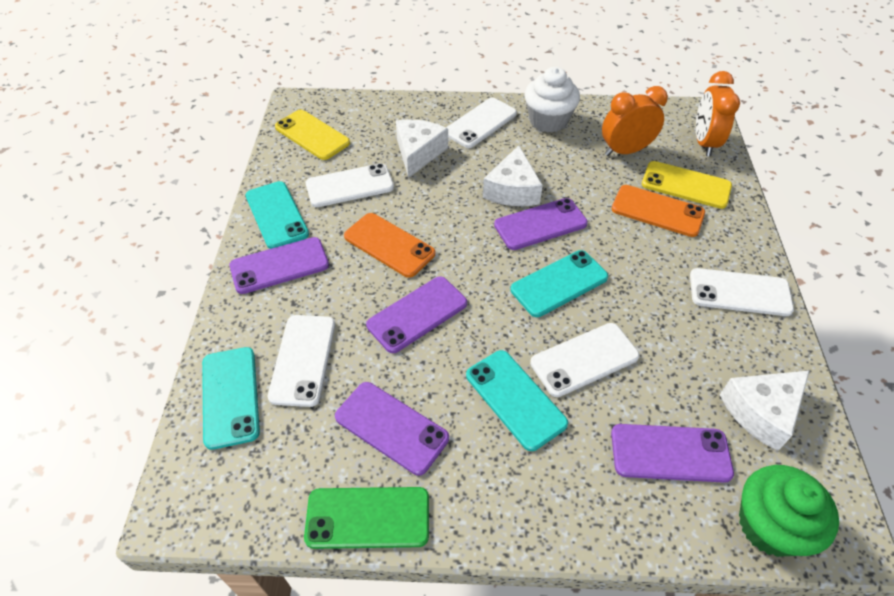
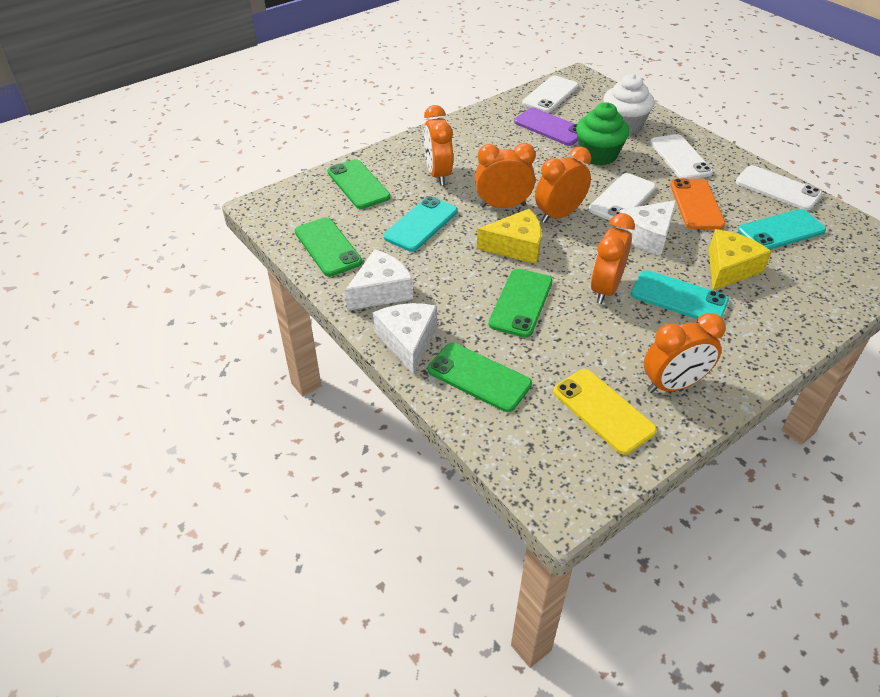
green phone: [304,487,429,549] = 1 -> [295,217,362,276] [327,159,391,209] [428,343,532,412] [489,269,553,337] = 4
orange clock: [602,86,668,156] [696,71,740,156] = 2 -> [424,105,453,185] [475,143,536,208] [535,146,591,223] [591,213,635,304] [643,313,726,393] = 5
orange phone: [344,213,435,278] [612,185,705,237] = 2 -> [670,179,725,229] = 1
purple phone: [230,237,329,294] [335,382,449,476] [366,276,467,353] [494,198,588,250] [611,424,734,483] = 5 -> [514,108,578,146] = 1
turquoise phone: [202,347,260,450] [245,181,309,249] [466,350,568,451] [511,250,608,317] = 4 -> [384,196,457,251] [631,270,729,319] [738,209,826,250] = 3
white phone: [268,315,335,407] [306,163,394,207] [446,98,517,148] [530,323,640,397] [690,268,794,316] = 5 -> [522,76,578,113] [589,173,656,221] [650,134,713,179] [736,165,822,211] = 4
yellow cheese: none = 0 -> [477,209,541,264] [709,229,772,291] = 2
yellow phone: [275,110,350,160] [642,161,732,209] = 2 -> [553,369,657,455] = 1

